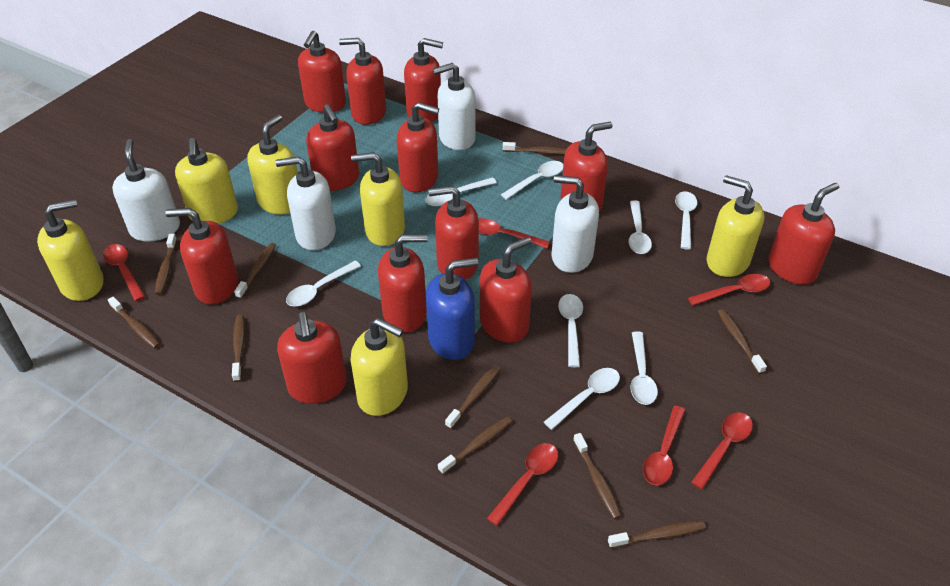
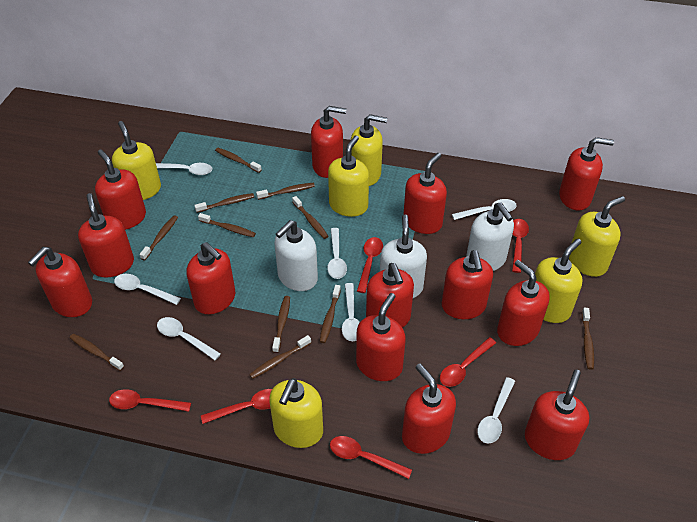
blue soap dispenser: [426,257,478,360] = 1 -> none = 0
brown toothbrush: [108,297,160,348] [155,233,177,295] [232,315,245,382] [234,243,276,299] [438,416,512,475] [445,365,501,429] [503,142,566,154] [573,433,621,519] [608,520,706,548] [717,309,767,374] = 10 -> [70,334,124,371] [140,215,178,260] [194,193,254,213] [198,213,256,237] [215,148,262,173] [249,335,311,379] [256,183,315,200] [272,296,290,353] [292,196,328,239] [320,285,341,343] [582,307,594,370] = 11
red soap dispenser: [165,208,238,304] [277,312,347,404] [298,31,346,113] [306,104,359,191] [339,38,386,125] [378,234,428,333] [397,102,439,192] [404,38,443,122] [429,186,479,280] [480,237,532,343] [561,122,613,212] [768,183,839,285] = 12 -> [28,247,92,317] [78,193,134,278] [95,149,146,230] [187,242,235,314] [311,106,346,178] [356,293,406,381] [366,263,414,328] [402,364,456,454] [403,153,447,234] [442,250,493,319] [497,260,550,346] [525,369,589,460] [559,137,614,211] = 13
white soap dispenser: [112,139,180,242] [276,156,336,250] [433,63,476,150] [552,175,599,273] = 4 -> [274,220,318,291] [380,214,427,298] [466,203,514,271] = 3
white spoon: [286,261,361,306] [425,177,497,206] [501,161,563,200] [544,368,620,430] [558,294,583,367] [628,200,652,254] [630,331,658,405] [675,191,697,250] = 8 -> [114,274,181,305] [156,163,212,175] [157,317,221,360] [327,228,347,279] [342,283,360,341] [452,199,517,220] [478,377,515,444] = 7

